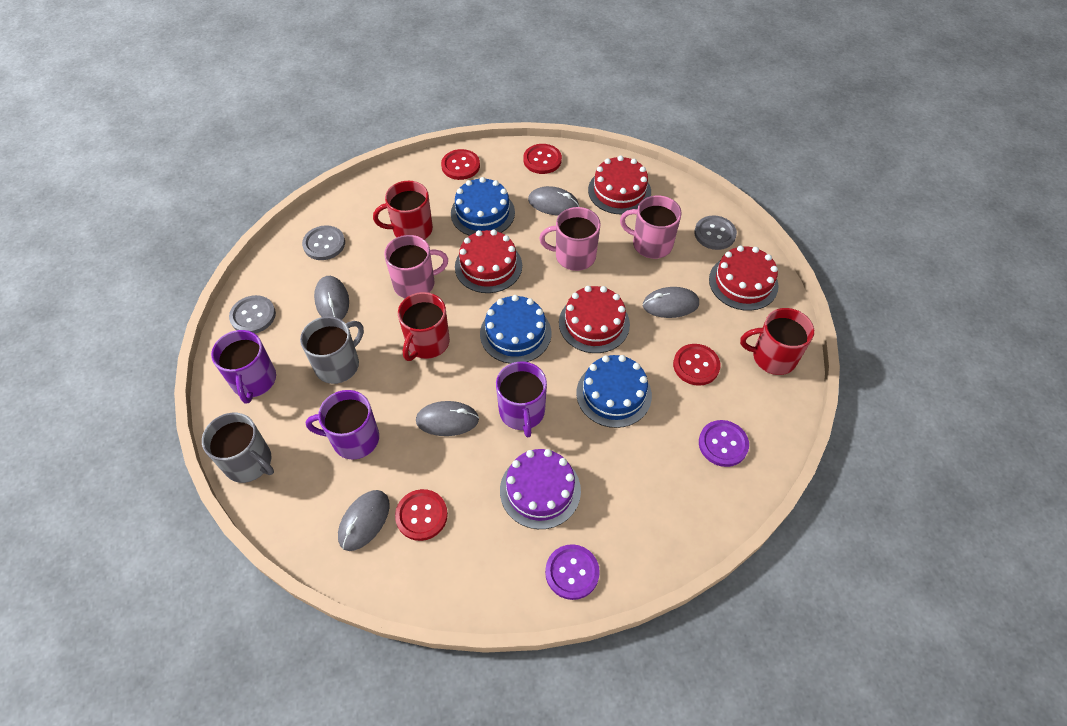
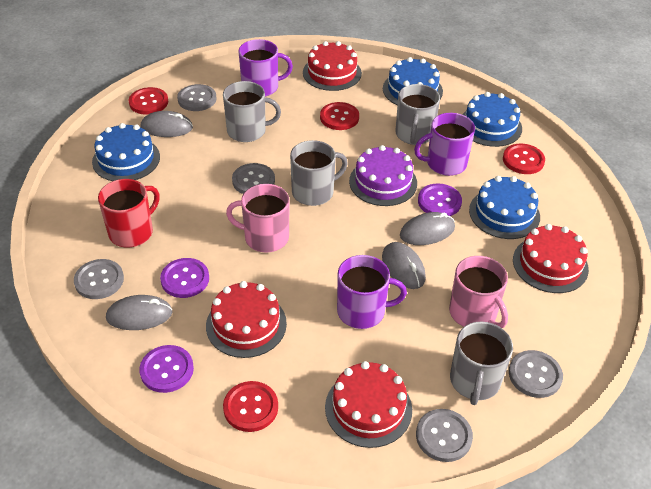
blue cake: [451,177,515,236] [480,295,551,364] [576,355,652,428] = 3 -> [92,123,160,181] [383,57,443,105] [462,92,522,147] [469,176,540,239] = 4
grey button: [229,295,276,334] [302,225,345,260] [694,215,737,250] = 3 -> [74,259,124,299] [177,84,216,111] [232,163,275,194] [416,409,473,462] [509,350,563,398] = 5
grey mouse: [314,276,349,320] [338,490,390,551] [416,401,479,436] [528,186,579,216] [643,287,699,318] = 5 -> [106,295,173,330] [141,111,193,137] [382,242,426,289] [400,212,455,245] = 4
grey mug: [202,413,274,483] [300,316,364,384] = 2 -> [223,81,281,142] [290,140,348,206] [396,84,440,145] [450,321,513,405] = 4
pink mug: [384,235,448,298] [539,207,601,271] [620,195,682,259] = 3 -> [226,184,289,253] [449,256,508,328] = 2
purple button: [545,544,600,600] [699,420,749,467] = 2 -> [139,345,194,393] [160,258,209,298] [418,183,462,216] = 3
red mug: [373,181,433,240] [398,292,450,361] [740,308,814,375] = 3 -> [98,179,160,248] = 1

